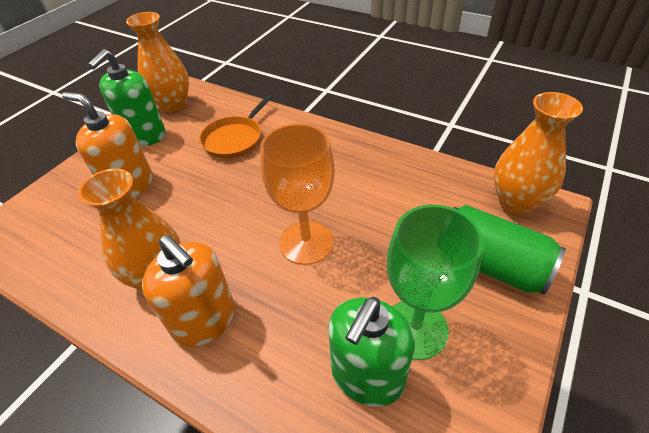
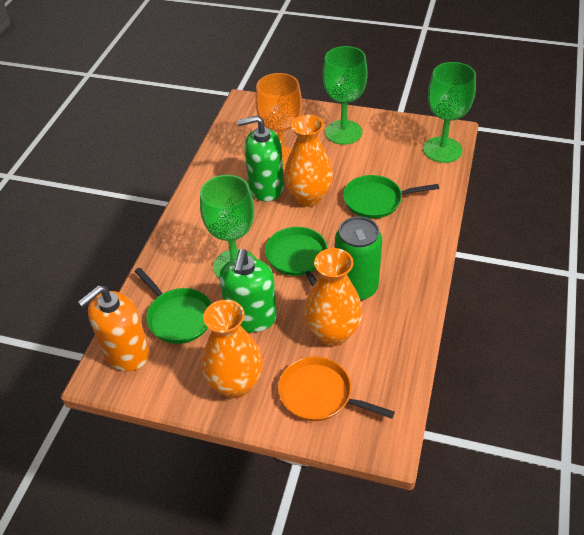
green goblet: [387,204,484,360] = 1 -> [200,175,255,278] [323,46,368,144] [423,62,476,163] = 3
green pan: none = 0 -> [134,268,212,344] [265,227,328,287] [343,175,439,219] = 3
orange soap dispenser: [62,92,153,198] [142,235,235,347] = 2 -> [78,285,149,371] = 1

